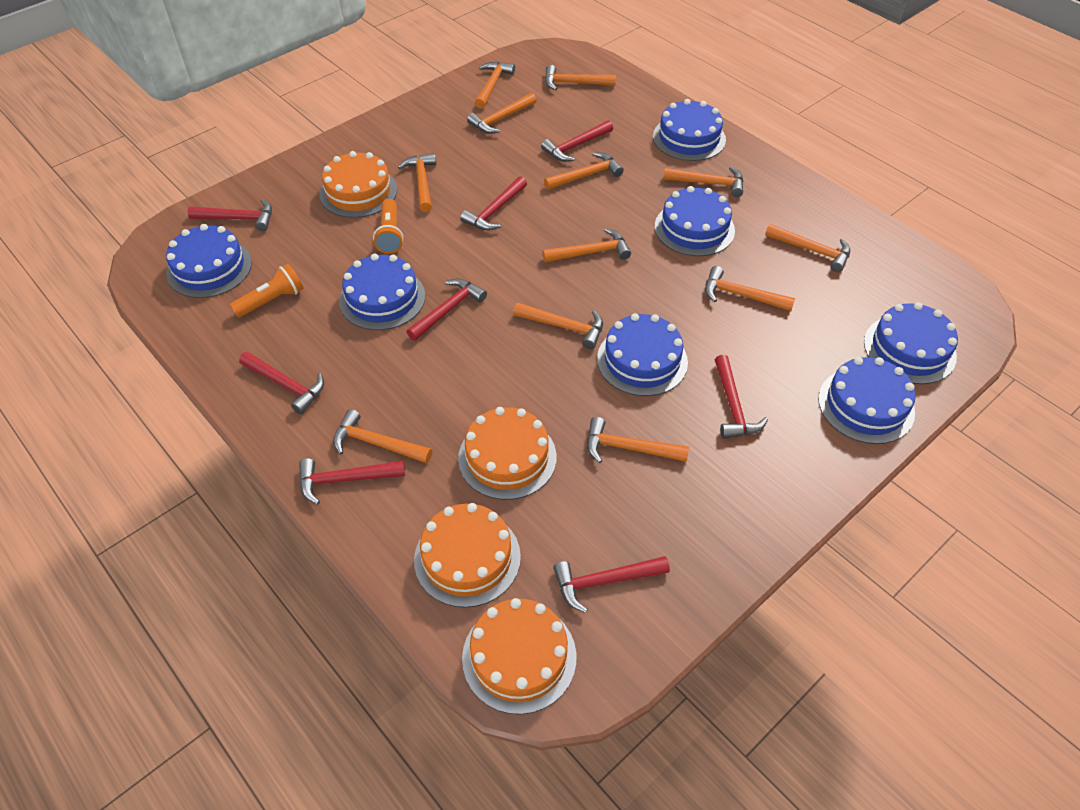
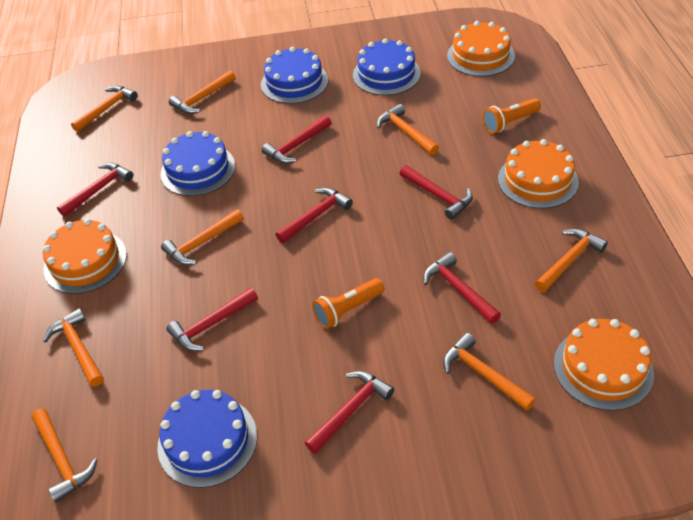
blue cake: [166,224,252,298] [339,254,425,330] [597,313,688,396] [653,99,726,161] [655,186,735,256] [818,357,916,444] [864,302,958,384] = 7 -> [157,390,257,488] [160,131,235,196] [261,47,328,104] [353,38,421,95] = 4
orange hammer: [333,409,432,463] [398,153,436,212] [467,93,537,134] [475,62,515,109] [513,303,603,349] [543,228,631,263] [544,152,624,190] [545,65,616,90] [587,417,689,463] [663,166,743,197] [705,266,795,311] [765,224,850,272] = 12 -> [31,408,97,503] [43,308,104,387] [71,85,138,132] [161,209,244,265] [169,70,236,114] [377,104,439,155] [443,333,536,411] [535,229,608,292] = 8
red hammer: [188,199,272,231] [239,352,324,414] [299,458,405,504] [407,278,487,341] [460,176,527,231] [541,120,613,161] [553,556,670,613] [715,355,768,439] = 8 -> [57,163,133,217] [166,288,258,351] [261,116,332,164] [276,187,353,243] [305,371,394,454] [399,165,473,220] [423,252,501,324] = 7

